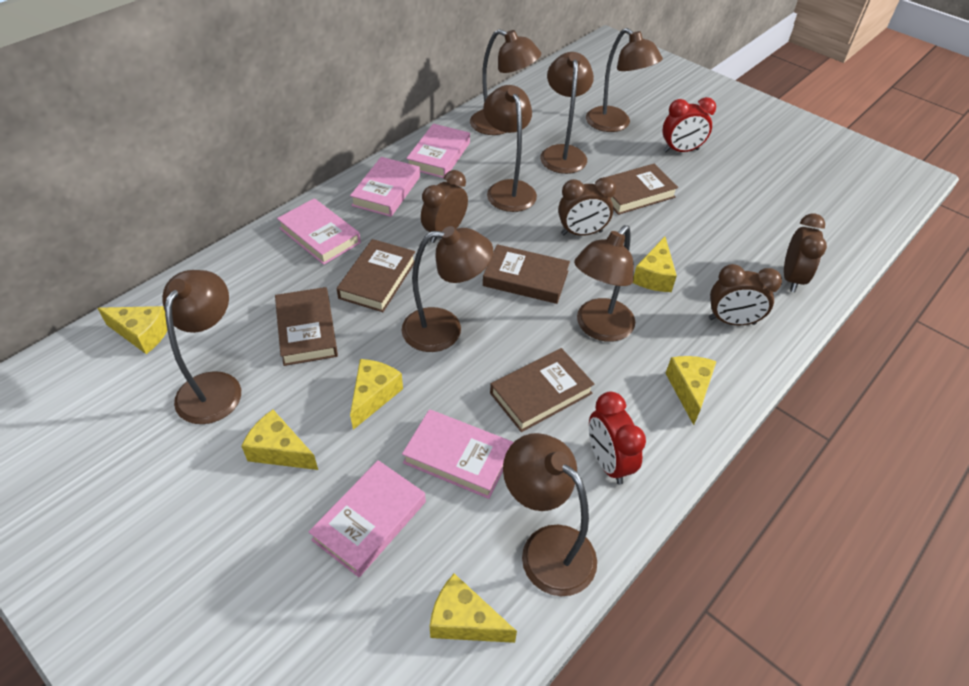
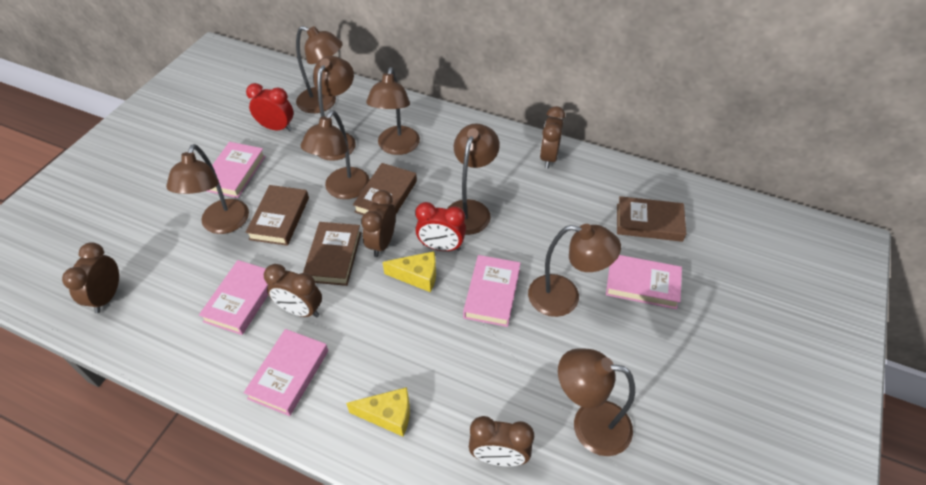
brown book: [275,287,338,366] [337,239,415,312] [483,244,570,304] [490,348,595,432] [607,164,678,215] = 5 -> [246,185,309,246] [303,222,361,286] [353,163,417,215] [617,196,686,242] = 4
brown clock: [421,170,468,243] [558,177,616,236] [709,264,782,325] [784,214,827,292] = 4 -> [62,242,119,313] [264,264,322,317] [361,190,396,257] [469,416,534,466] [540,106,565,168] = 5
yellow cheese: [97,306,167,354] [241,410,318,470] [350,359,403,430] [430,574,517,643] [633,237,677,292] [665,356,717,425] = 6 -> [346,387,410,437] [383,251,436,292] = 2

